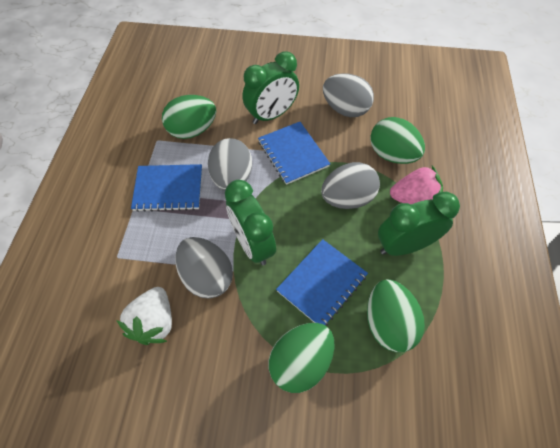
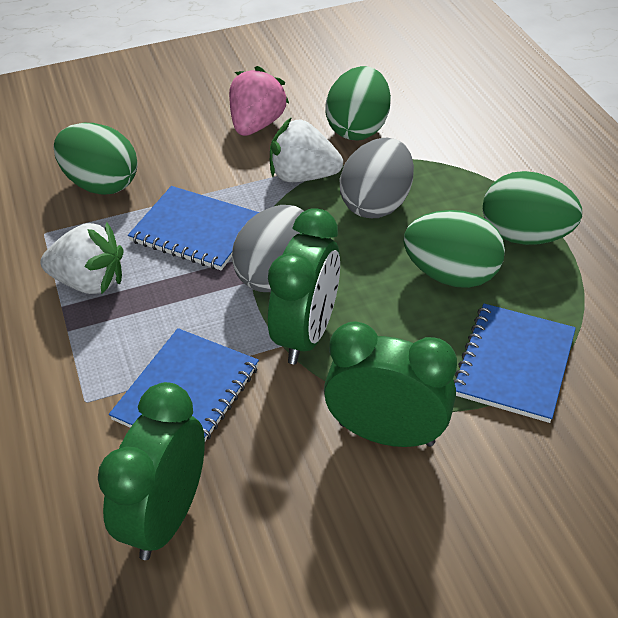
grey egg: [175,237,233,299] [208,138,252,191] [321,162,380,209] [323,73,374,117] = 4 -> [232,205,304,292] [340,138,414,218] = 2
white strawberry: [116,287,172,345] = 1 -> [40,222,123,294] [270,117,343,182] = 2

